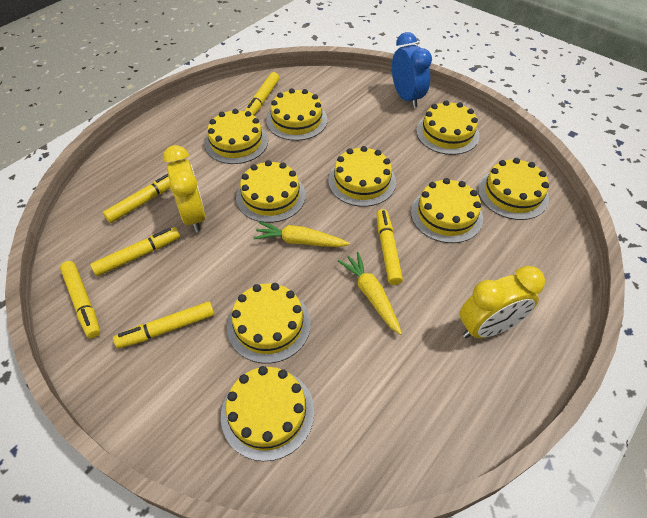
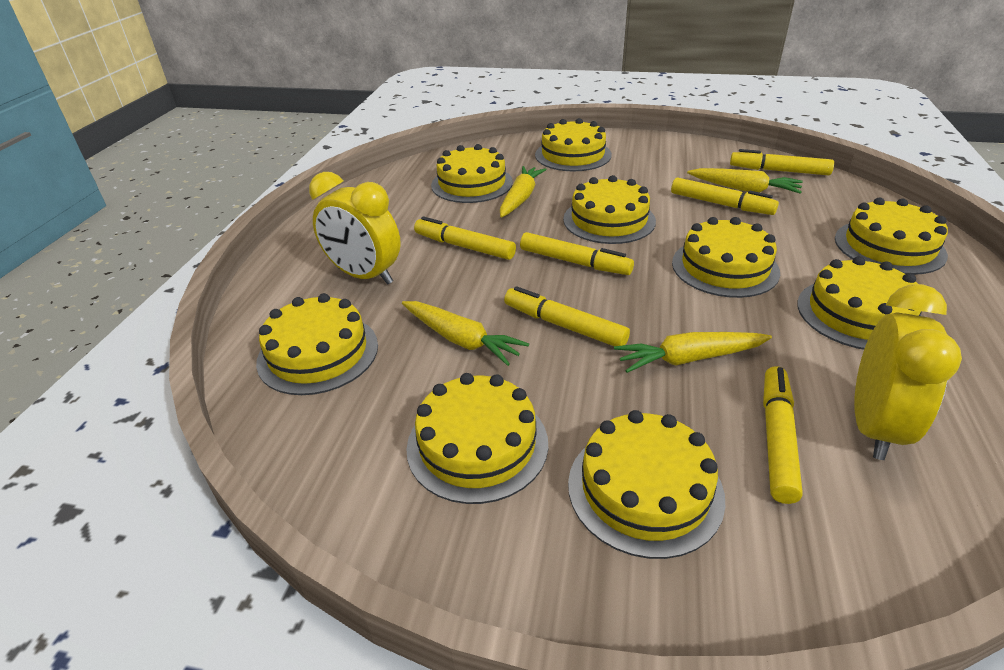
blue clock: [392,32,432,108] = 1 -> none = 0
yellow carrot: [254,221,350,247] [338,252,402,335] = 2 -> [402,301,529,366] [500,166,547,217] [614,332,772,373] [687,168,803,194] = 4

